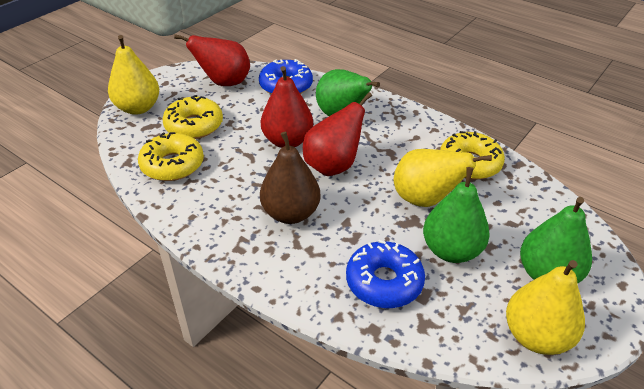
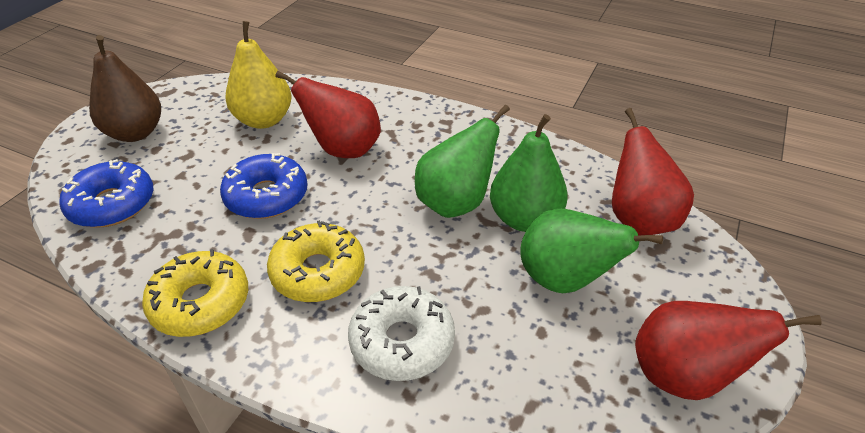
white donut: none = 0 -> [348,286,455,381] = 1
yellow donut: [138,132,204,181] [162,95,223,139] [440,131,505,180] = 3 -> [142,249,248,337] [267,220,365,302] = 2
yellow pear: [108,35,159,115] [394,149,492,207] [506,260,585,355] = 3 -> [225,21,291,129] = 1

